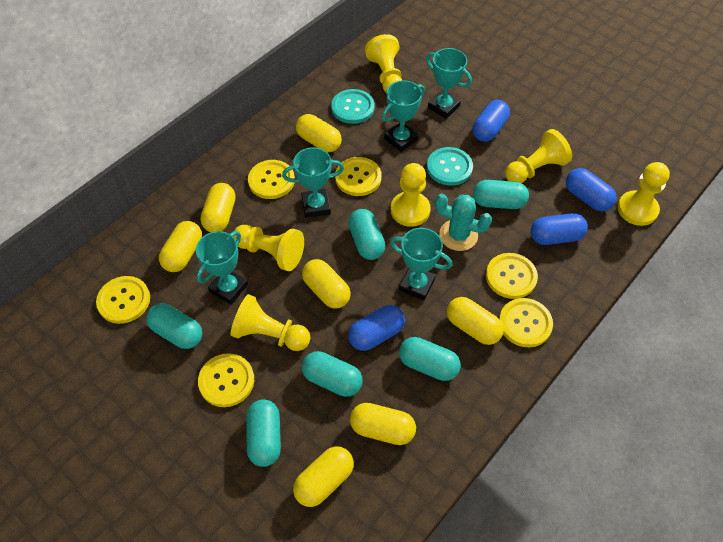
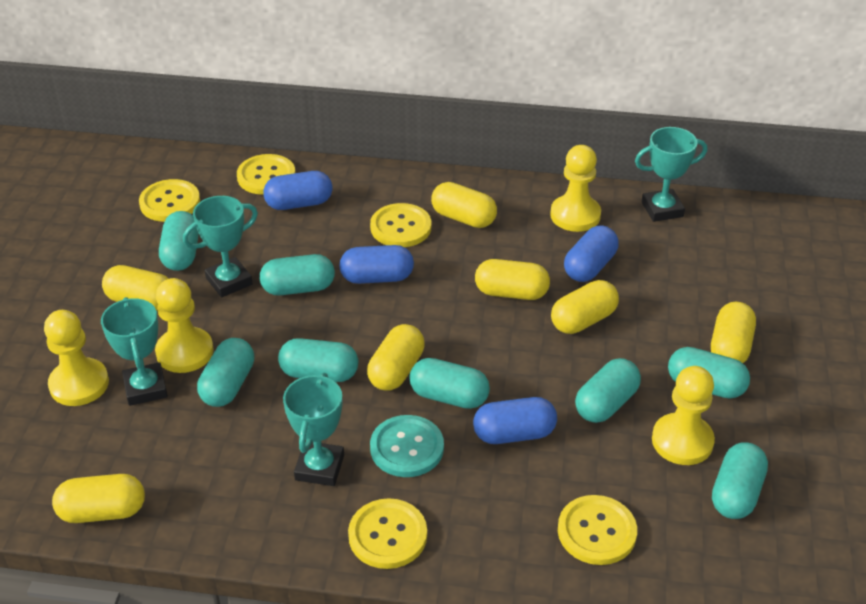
turquoise button: [331,89,375,124] [427,147,473,186] = 2 -> [370,415,444,477] = 1
turquoise cactus: [435,194,492,251] = 1 -> none = 0
turquoise capsule: [146,304,202,349] [246,399,281,467] [302,351,363,397] [348,209,385,260] [399,337,461,381] [473,180,529,209] = 6 -> [159,211,199,271] [197,338,254,407] [260,254,335,295] [278,338,358,382] [409,358,490,409] [575,358,641,423] [668,347,750,399] [712,443,768,519] = 8
turquoise trophy: [196,231,248,305] [282,147,344,218] [382,80,425,152] [390,228,453,300] [426,48,472,119] = 5 -> [101,297,168,406] [183,196,258,297] [283,373,344,486] [635,127,707,222] = 4
yellow button: [96,276,150,324] [198,353,254,407] [248,160,295,199] [335,157,382,196] [486,253,538,299] [499,298,553,347] = 6 -> [139,179,200,222] [237,154,295,195] [348,498,427,569] [370,203,431,247] [558,495,637,565] = 5
yellow pawn: [231,294,311,351] [233,225,304,271] [365,34,402,93] [391,163,431,227] [505,129,572,183] [617,162,670,226] = 6 -> [44,310,109,406] [155,278,214,373] [550,145,601,232] [652,366,715,465] = 4

